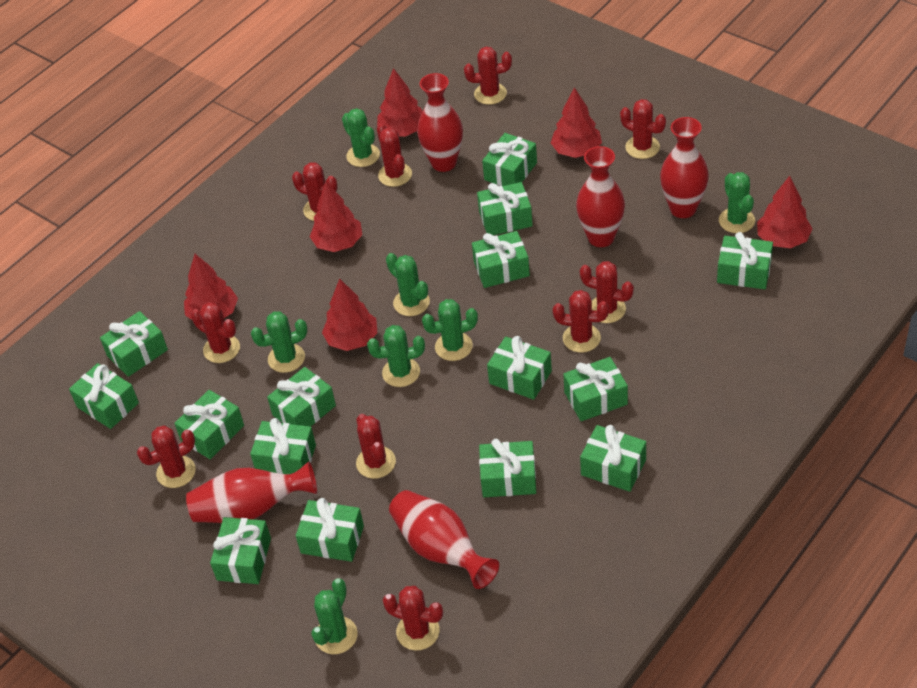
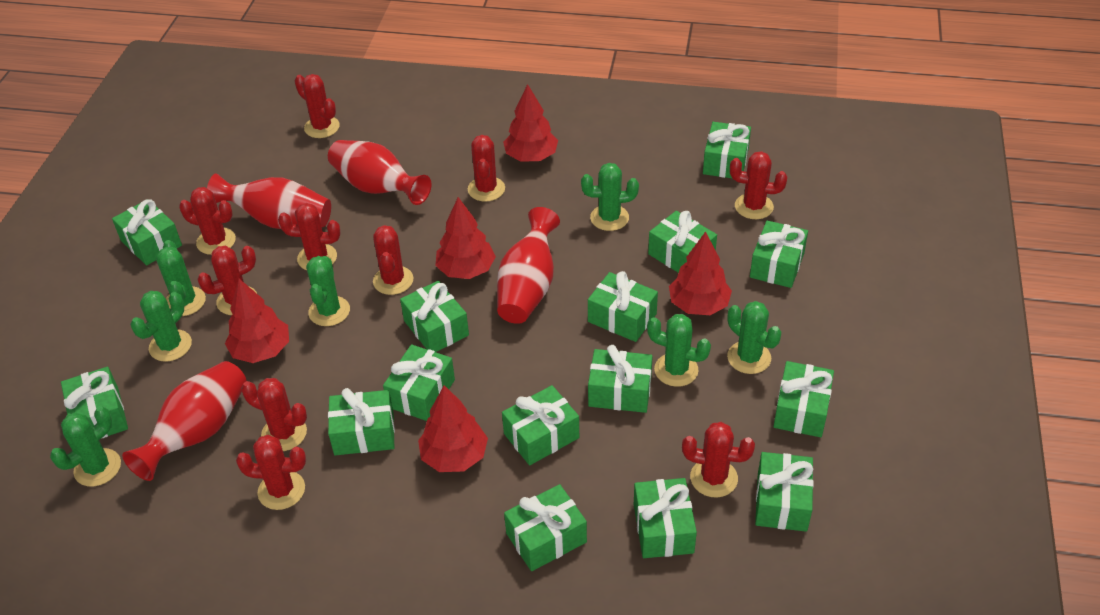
red tree: [184,254,238,320] [310,182,362,252] [322,278,377,351] [377,68,423,137] [551,87,602,158] [757,176,813,248] = 6 -> [225,279,289,363] [418,385,488,472] [435,197,496,279] [503,84,558,162] [669,231,732,315] = 5
red vase: [186,461,317,523] [389,490,499,589] [417,73,463,172] [576,146,625,247] [660,117,709,218] = 5 -> [122,361,247,481] [207,173,331,229] [328,140,431,205] [497,207,560,324] = 4

